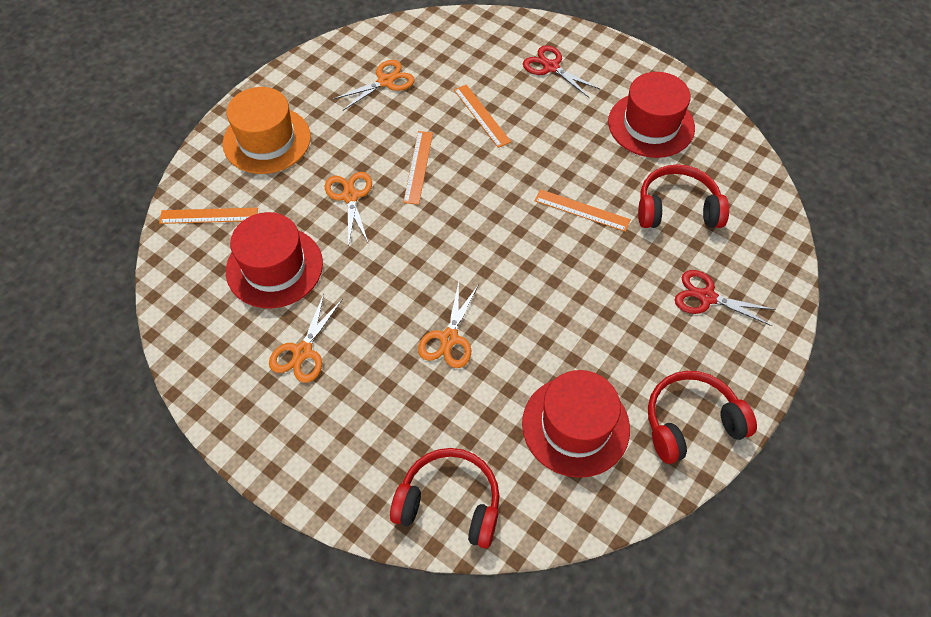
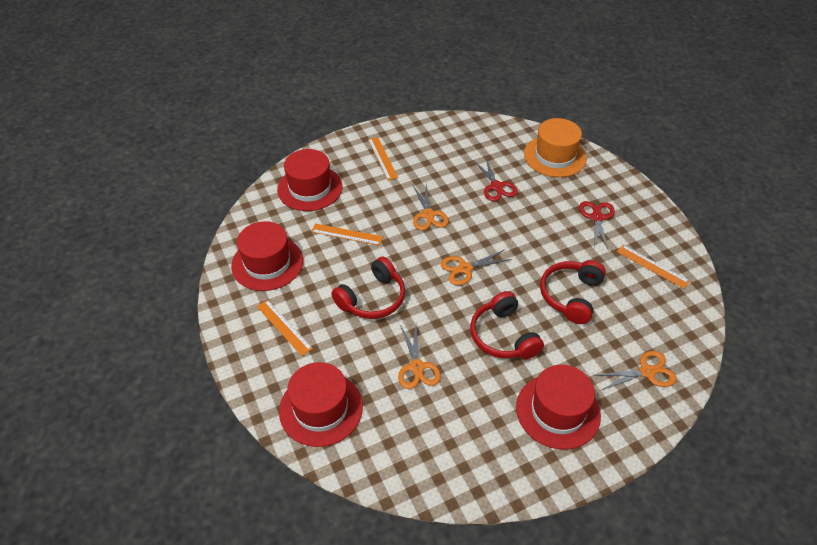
red hat: [226,212,323,308] [522,370,630,478] [608,72,695,158] = 3 -> [231,221,303,291] [277,149,343,211] [279,362,363,447] [516,365,601,450] = 4

